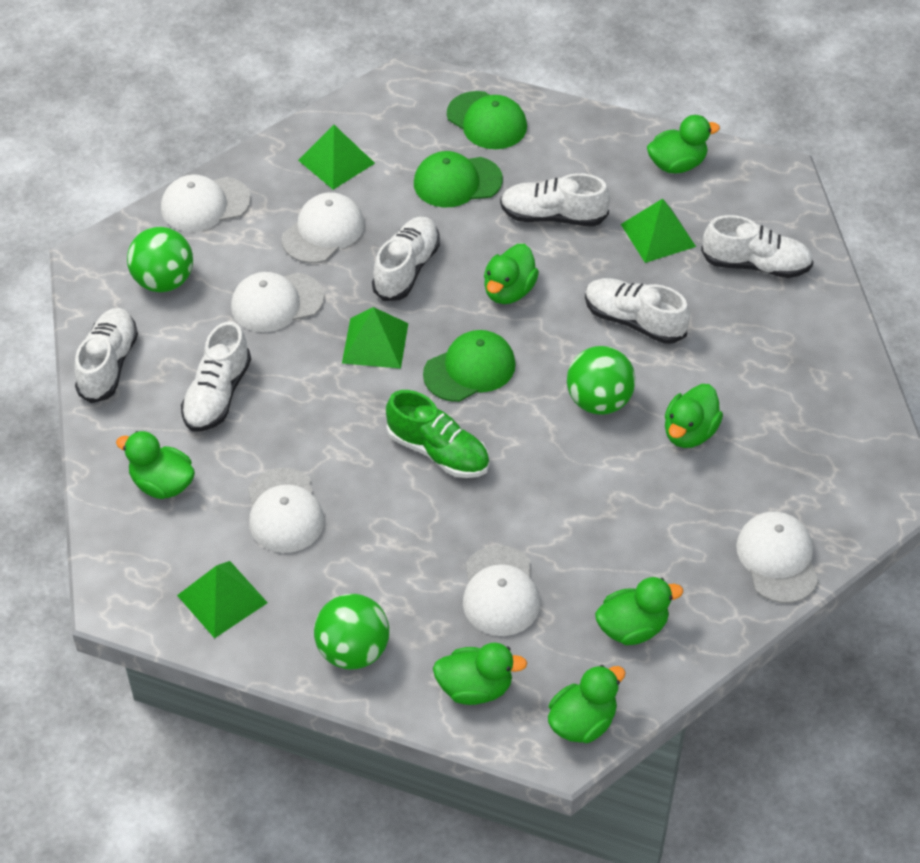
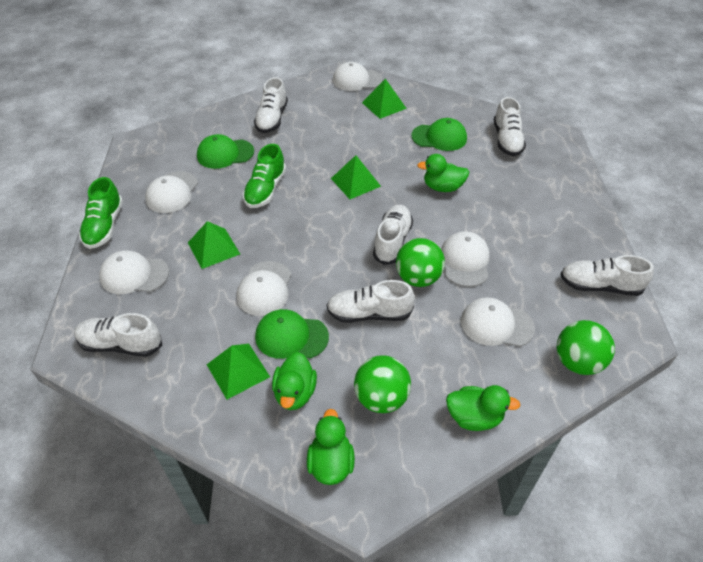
green duck: [116,431,195,499] [433,642,527,705] [484,244,539,304] [548,665,626,743] [595,577,683,645] [647,115,720,173] [664,384,723,448] = 7 -> [272,352,317,410] [307,409,355,485] [417,154,469,192] [446,385,521,431] = 4
green shoe: [386,390,489,478] = 1 -> [79,177,123,249] [243,144,286,208] = 2

